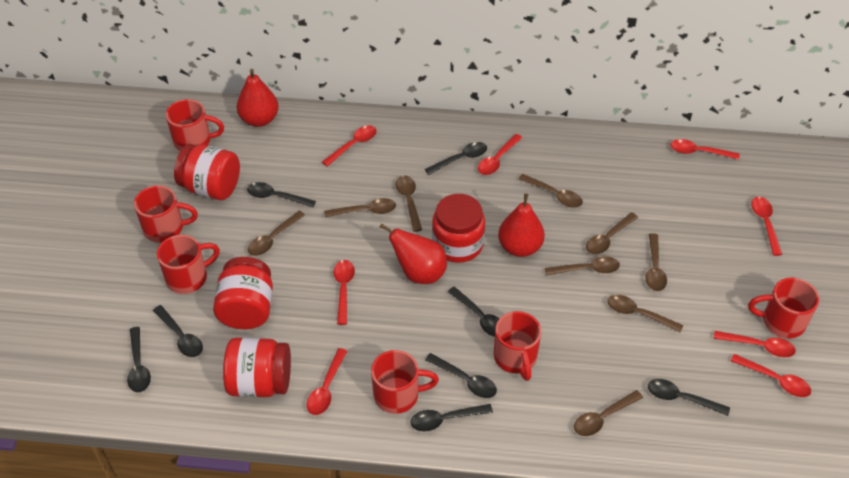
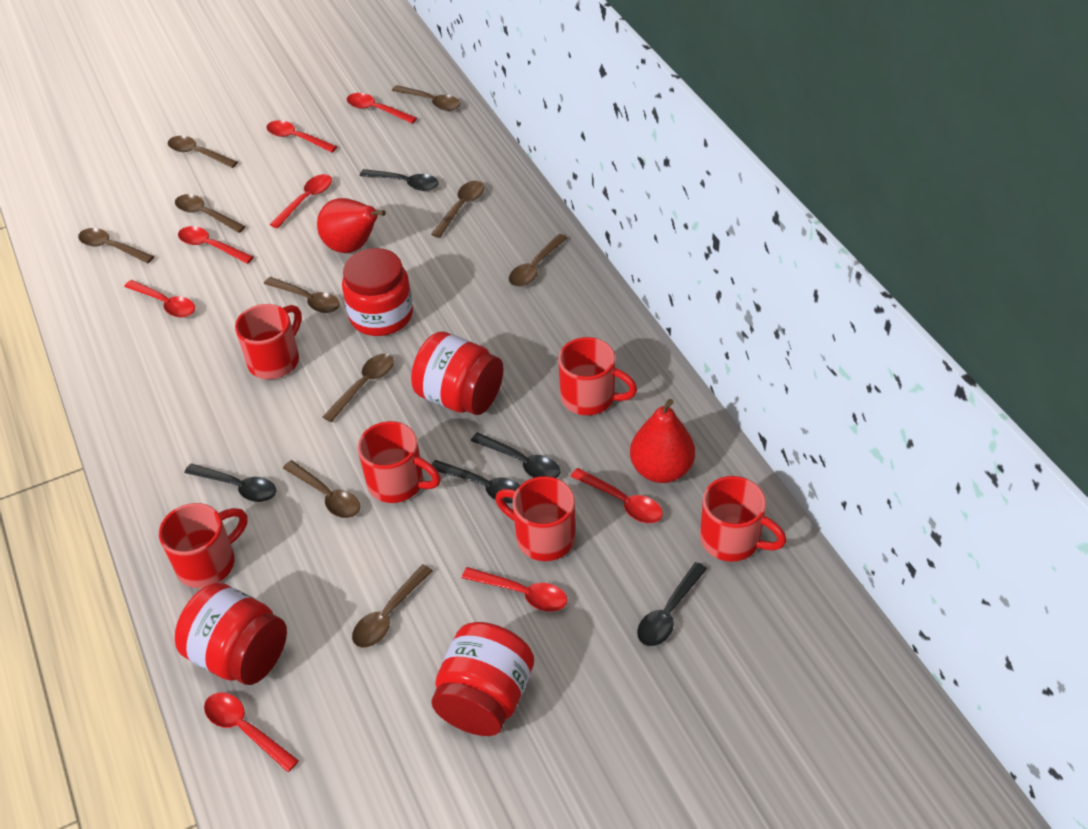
black spoon: [127,327,151,392] [153,305,203,357] [247,182,316,207] [411,404,493,431] [425,142,487,175] [425,353,497,398] [448,287,500,337] [648,379,730,416] = 8 -> [184,463,276,502] [360,169,439,191] [431,460,520,504] [471,432,560,478] [637,562,707,646] = 5
brown spoon: [248,211,305,256] [324,198,396,217] [395,175,422,232] [519,174,583,208] [544,256,620,276] [574,390,643,436] [586,212,638,254] [607,295,683,332] [646,233,667,291] = 9 -> [78,228,154,263] [168,136,238,168] [175,194,246,233] [264,277,340,313] [283,460,360,518] [322,354,394,422] [352,564,433,648] [392,85,461,111] [431,181,484,238] [509,234,567,287] = 10
red pear: [237,69,279,127] [380,223,447,284] [498,194,545,257] = 3 -> [317,198,386,253] [630,399,695,483] = 2

